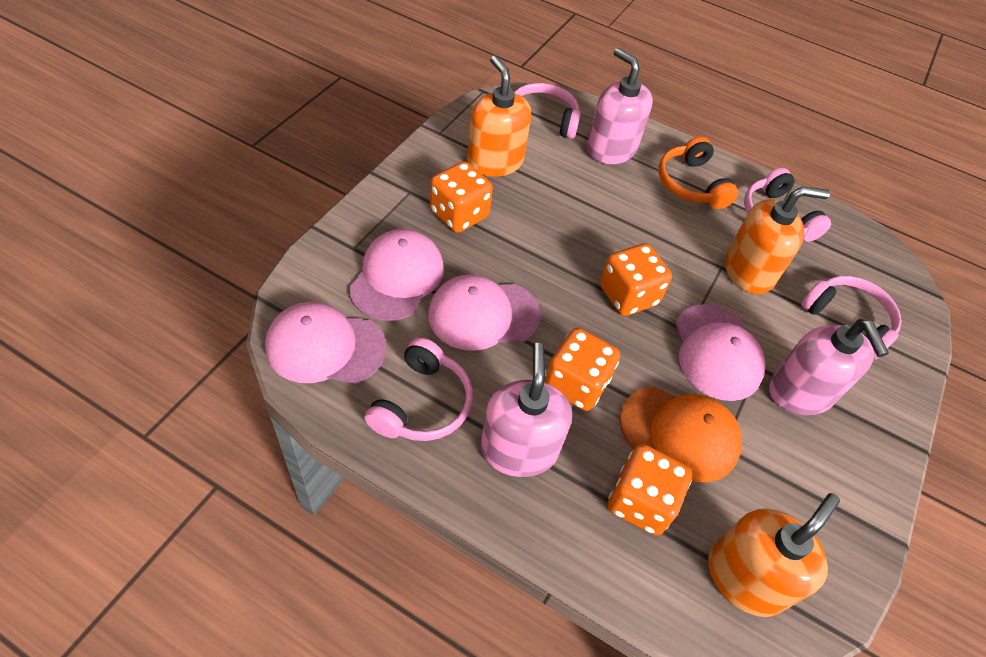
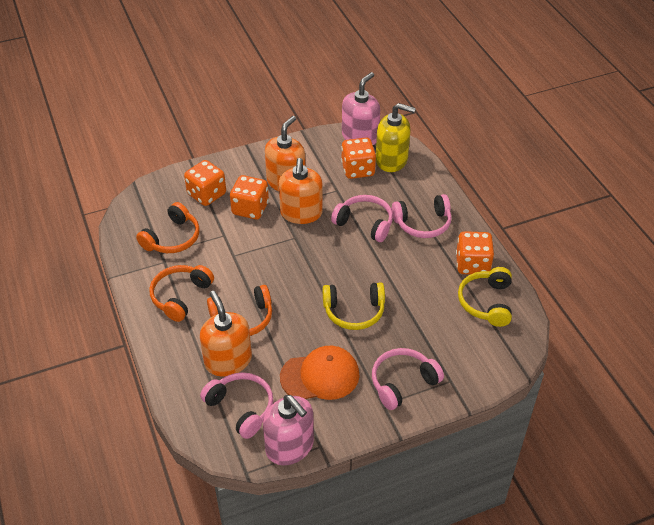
orange headphones: [659,136,738,209] = 1 -> [136,202,200,253] [149,265,214,322] [207,285,272,336] = 3
pink cap: [265,302,387,384] [349,229,444,321] [428,274,541,351] [675,304,765,401] = 4 -> none = 0
pink soap dispenser: [481,343,572,477] [587,48,653,164] [769,319,889,416] = 3 -> [263,395,314,465] [342,72,380,145] = 2
yellow headphones: none = 0 -> [323,282,385,330] [458,267,512,327] = 2
yellow soap dispenser: none = 0 -> [376,103,416,172] = 1

